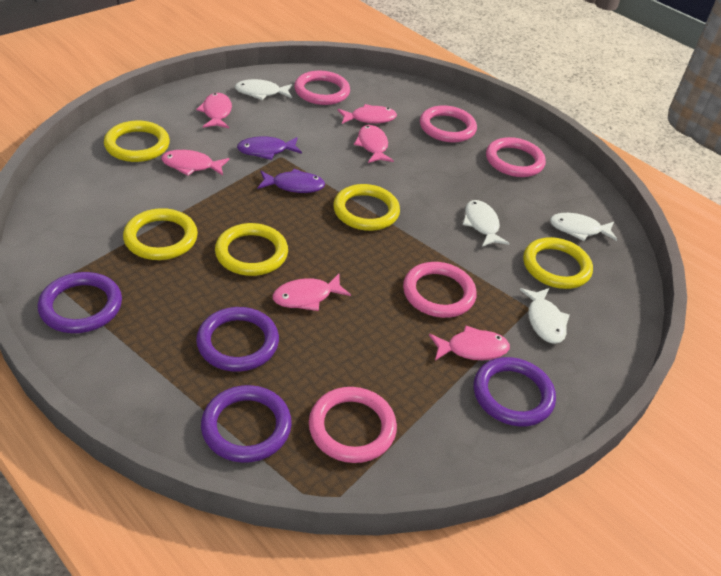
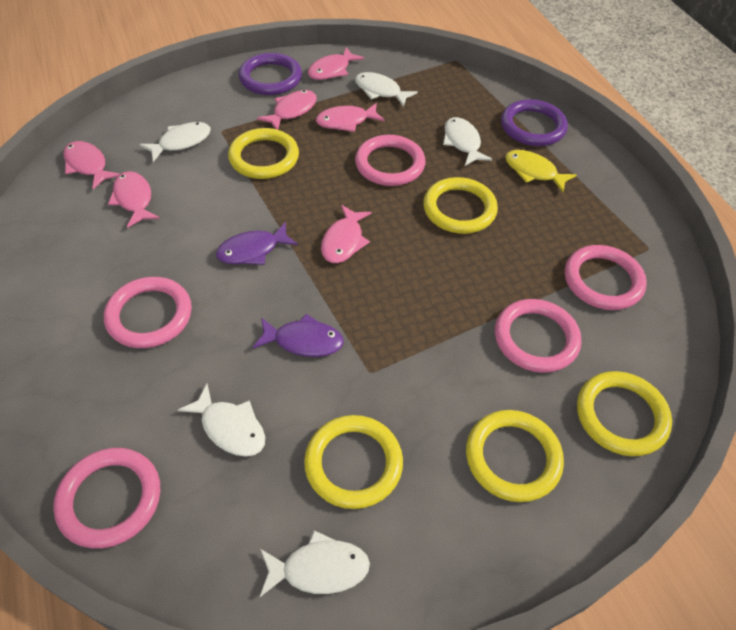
purple ring: [38,272,122,333] [196,307,279,372] [201,385,292,463] [474,357,556,426] = 4 -> [239,53,302,95] [501,99,568,146] = 2
white fish: [235,79,293,100] [462,200,510,247] [520,288,570,344] [550,213,617,241] = 4 -> [139,122,211,162] [178,384,265,457] [260,530,370,597] [355,72,418,107] [443,117,492,166] = 5
yellow fish: none = 0 -> [505,150,577,192] = 1

